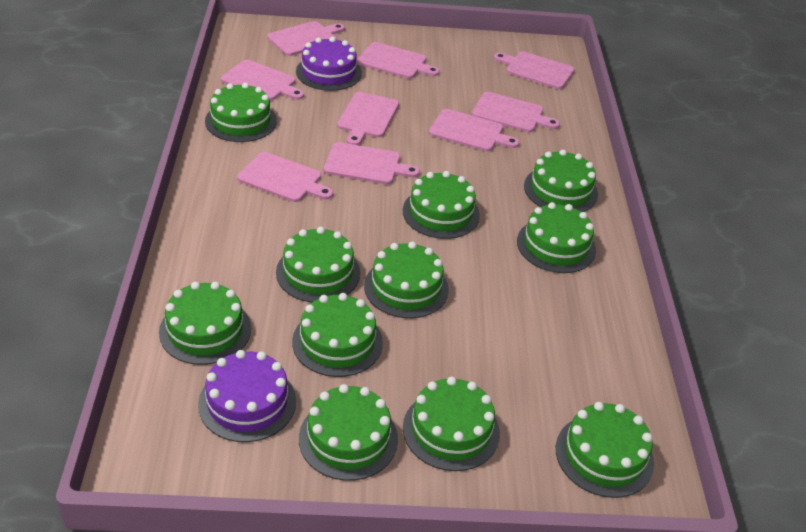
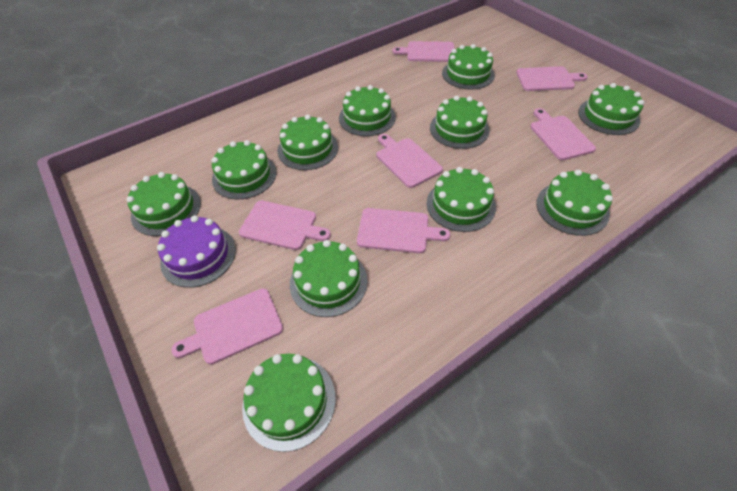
pink cutting board: [221,60,304,100] [237,152,333,202] [267,21,345,56] [324,142,420,184] [337,92,399,145] [357,42,440,79] [429,109,519,151] [472,92,560,132] [494,51,574,89] = 9 -> [171,288,283,365] [239,201,331,250] [357,208,450,253] [377,134,443,188] [392,41,454,62] [516,66,588,91] [530,108,596,160] = 7
purple cake: [198,350,296,442] [296,37,362,91] = 2 -> [157,215,236,288] = 1

